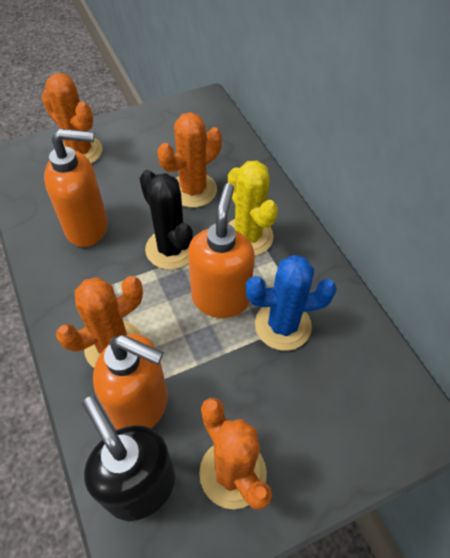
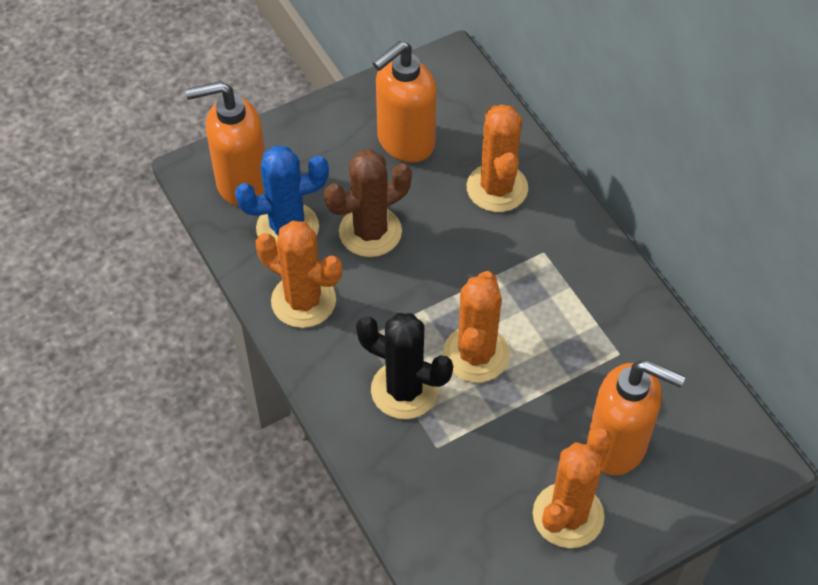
black soap dispenser: [82,396,175,521] = 1 -> none = 0
brown cactus: none = 0 -> [324,149,412,257] = 1
yellow cactus: [228,161,278,256] = 1 -> none = 0

